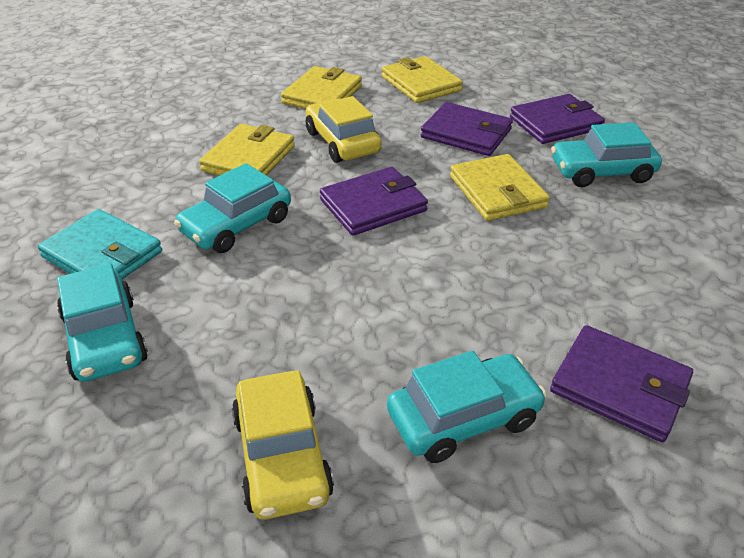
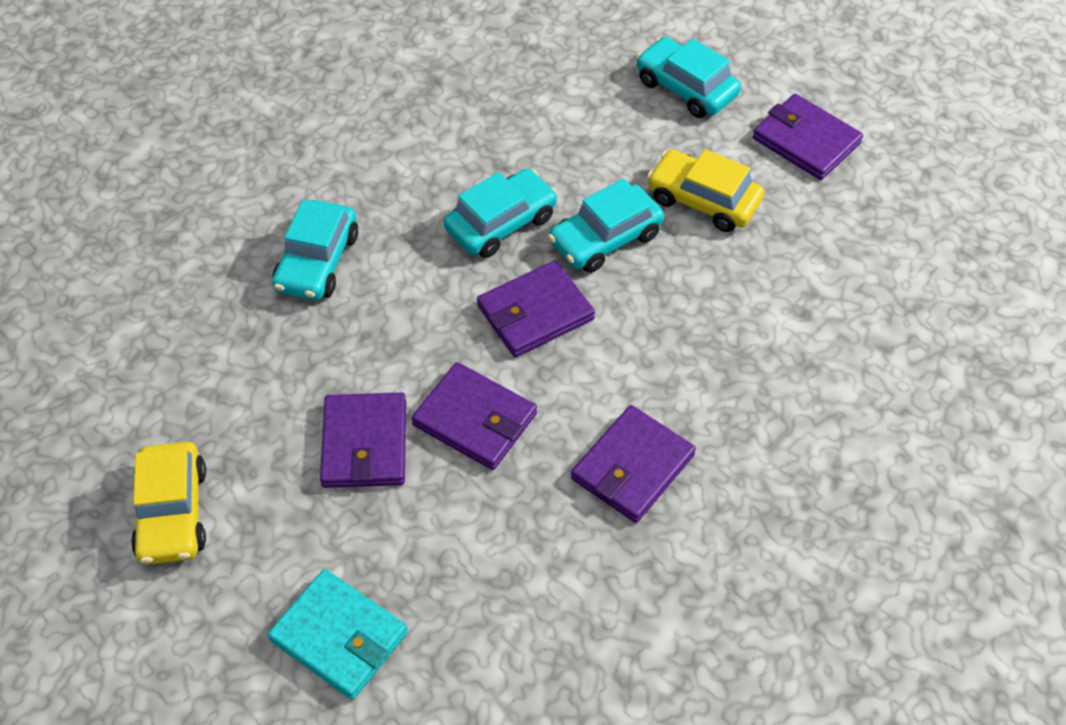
purple wallet: [320,167,428,236] [421,102,513,156] [510,94,605,144] [550,325,693,442] = 4 -> [320,393,406,488] [412,362,537,470] [477,260,595,357] [571,405,696,523] [753,94,863,180] = 5
yellow wallet: [199,124,295,176] [281,66,362,109] [382,56,463,103] [450,154,550,221] = 4 -> none = 0

